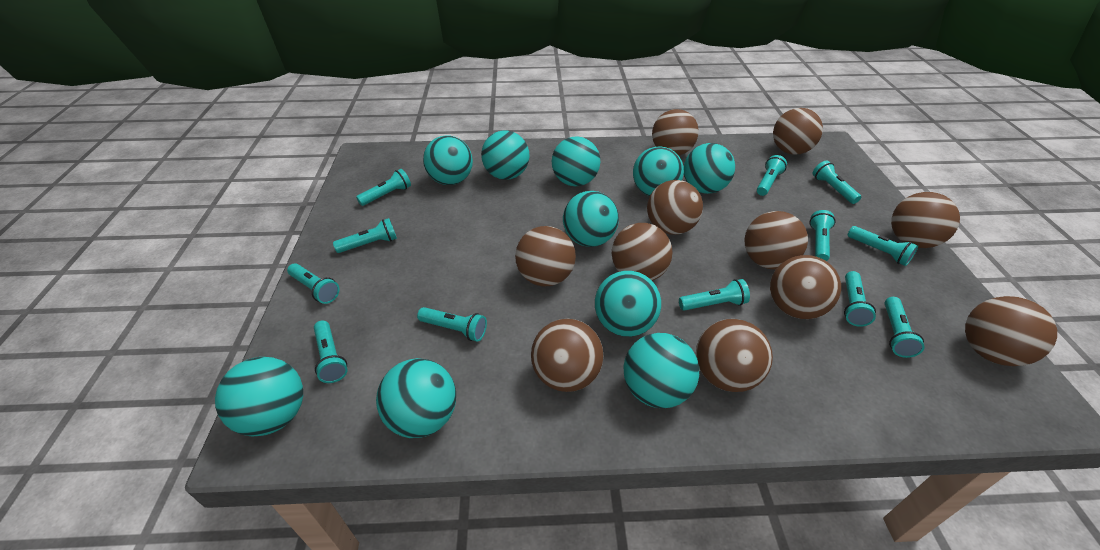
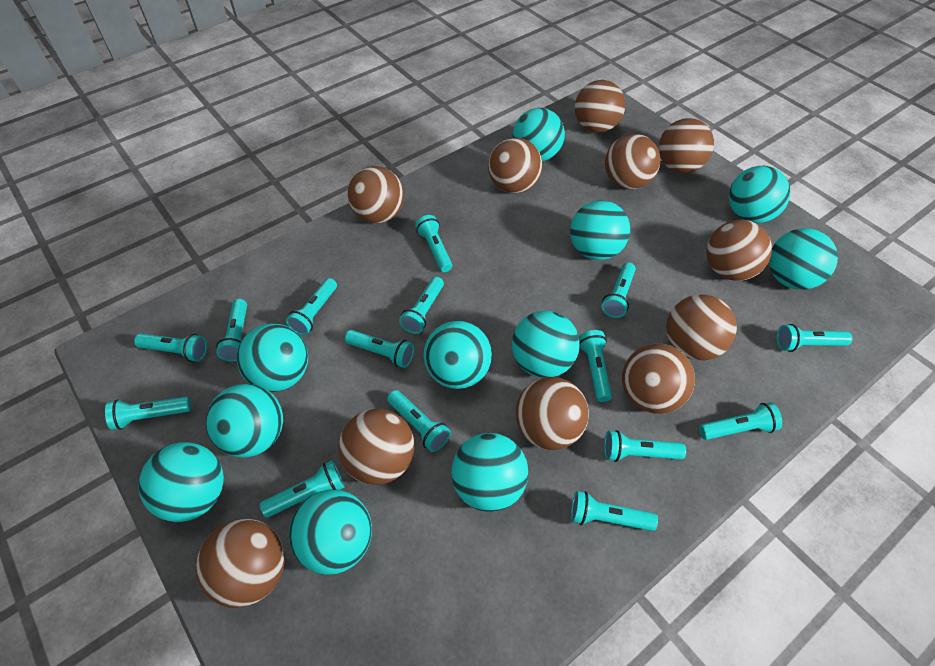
turquoise ball: [215,357,303,436] [376,358,456,438] [423,135,473,185] [481,130,529,180] [552,136,600,186] [563,191,619,247] [595,271,661,337] [624,333,699,408] [633,147,684,196] [684,143,735,194] = 10 -> [138,442,224,522] [206,384,283,458] [237,323,308,392] [289,489,372,575] [424,321,492,389] [451,433,528,512] [512,310,580,378] [513,108,565,161] [570,200,630,260] [729,166,790,223] [769,228,838,290] = 11
turquoise flashlight: [287,263,340,304] [314,321,348,383] [333,218,397,253] [356,169,411,206] [417,307,487,342] [679,279,750,311] [757,155,787,196] [809,210,836,261] [812,160,861,204] [844,271,876,327] [847,226,918,266] [884,297,925,358] = 12 -> [105,396,191,430] [134,333,207,362] [216,299,247,362] [259,460,344,518] [286,278,337,335] [345,330,414,368] [387,390,451,452] [399,277,444,334] [415,215,452,272] [571,491,658,531] [579,330,612,402] [602,262,636,318] [604,430,686,462] [699,402,782,440] [776,324,852,352] = 15

